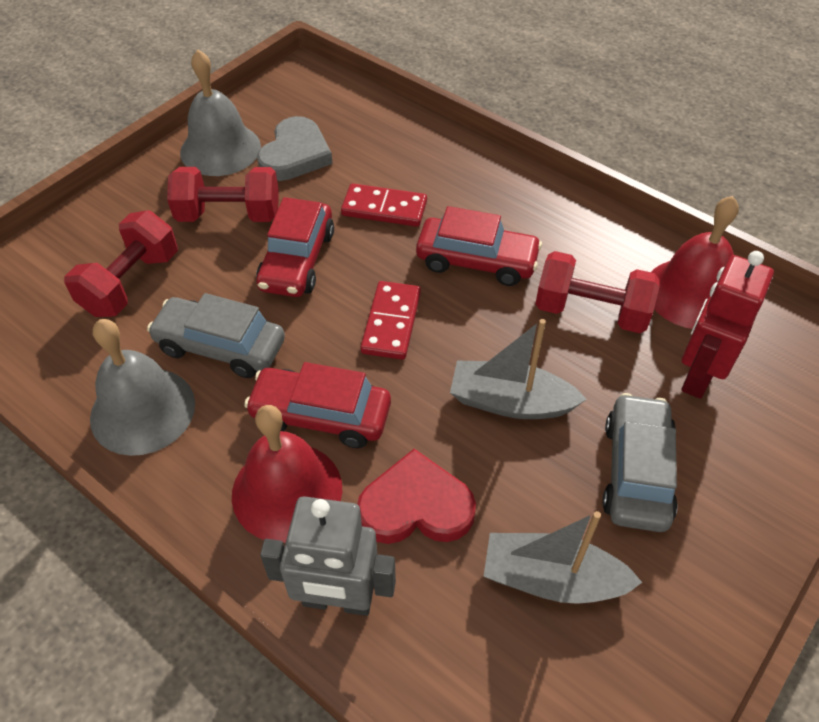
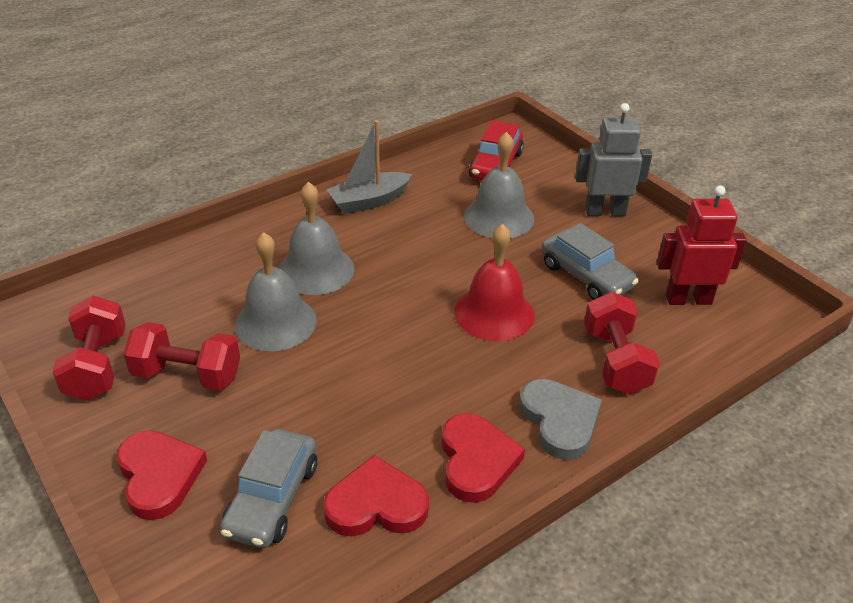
grey bell: [90,319,195,456] [180,50,261,176] = 2 -> [235,232,317,351] [279,182,354,295] [464,132,534,238] = 3
grey boat: [450,319,587,419] [484,511,642,604] = 2 -> [326,120,412,214] = 1
red bell: [232,405,342,543] [651,196,739,329] = 2 -> [455,224,534,341] = 1
red car: [244,362,391,448] [256,197,334,297] [416,206,542,286] = 3 -> [469,120,524,180] = 1
red domino: [341,183,427,227] [361,281,421,360] = 2 -> none = 0
red heart: [357,449,476,544] = 1 -> [117,430,207,520] [323,455,429,537] [442,413,525,503] = 3

